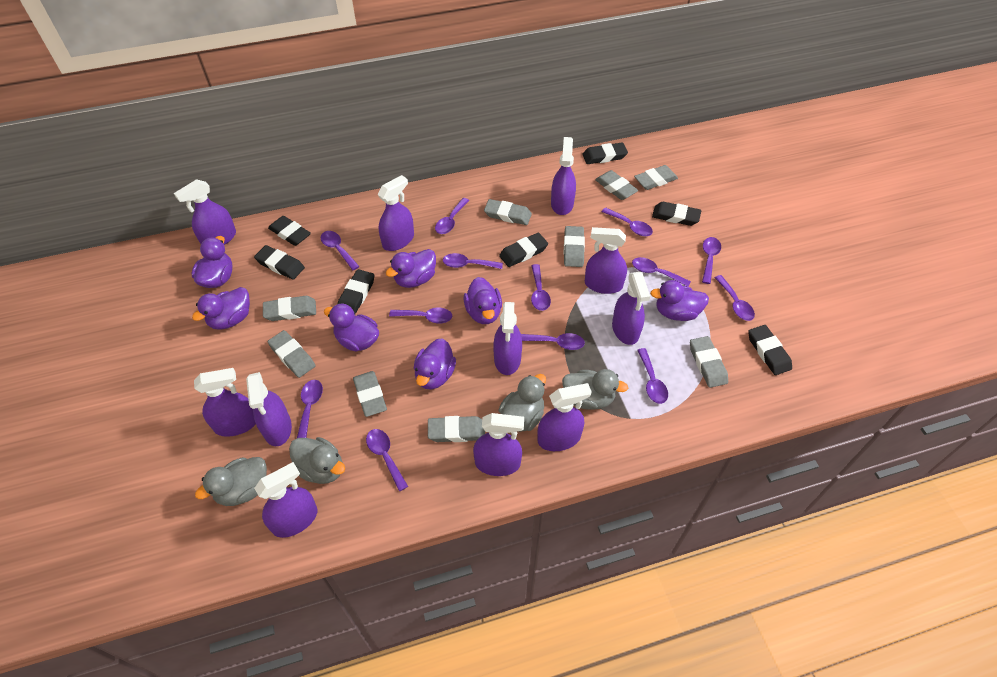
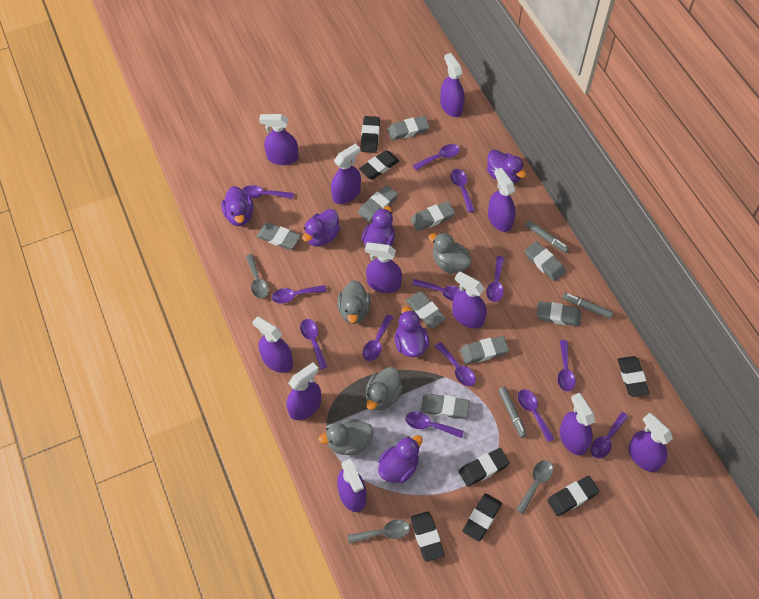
grey marker: none = 0 -> [498,387,527,438] [525,220,569,253] [562,293,613,319] = 3
grey spoon: none = 0 -> [246,254,269,299] [348,519,410,544] [516,460,553,514] = 3
purple duck: [191,236,232,288] [192,287,250,330] [324,304,379,352] [386,249,436,288] [414,338,456,390] [464,277,502,324] [650,280,709,321] = 7 -> [221,186,253,226] [302,209,340,246] [361,206,395,246] [378,435,423,483] [395,306,429,357] [487,150,526,183] = 6

